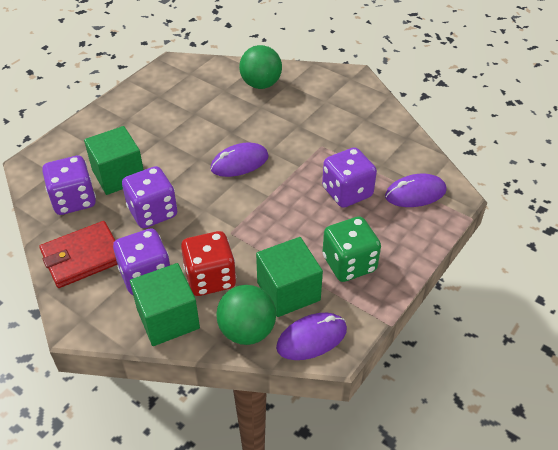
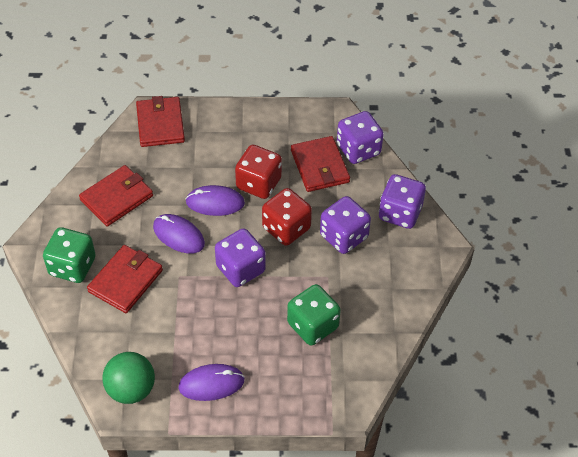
green ball: [216,285,276,345] [239,45,282,89] = 2 -> [103,352,155,404] = 1
green cube: [84,126,144,195] [130,263,200,346] [256,237,323,317] = 3 -> none = 0
green dice: [322,216,381,282] = 1 -> [43,227,96,283] [287,284,341,345] = 2
red dice: [181,231,236,296] = 1 -> [235,145,282,199] [262,188,312,246] = 2
red wallet: [39,221,118,288] = 1 -> [79,165,153,226] [87,245,163,313] [136,96,185,147] [291,136,350,192] = 4

